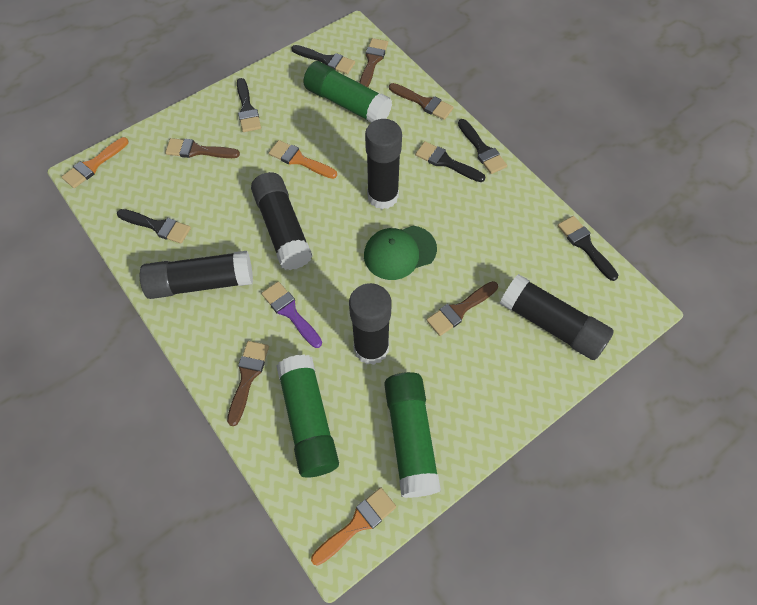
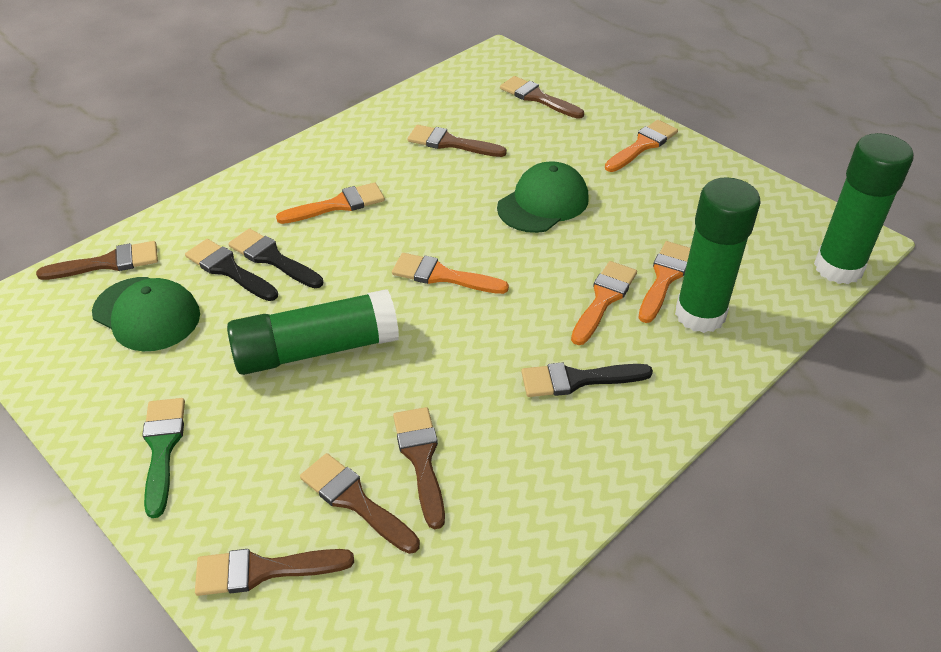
black brush: [117,209,191,244] [237,78,261,132] [291,45,355,74] [415,141,486,182] [458,119,507,174] [557,216,618,281] = 6 -> [185,239,278,301] [228,228,323,288] [521,362,653,397] = 3
black glue stick: [140,251,253,299] [251,172,312,270] [349,283,392,365] [365,119,402,209] [500,274,614,360] = 5 -> none = 0
brown brush: [165,138,240,158] [227,341,269,426] [359,38,388,87] [389,83,454,120] [427,281,498,336] = 5 -> [36,241,158,280] [195,549,354,596] [300,453,420,554] [393,407,445,529] [408,125,507,157] [500,76,584,119] = 6
green brush: none = 0 -> [142,398,185,518] = 1
green cap: [364,226,437,280] = 1 -> [92,277,200,351] [497,161,589,233] = 2
orange brush: [62,137,128,188] [269,140,337,179] [311,487,396,566] = 3 -> [276,182,385,224] [392,253,509,294] [571,261,637,345] [605,120,678,172] [638,241,690,323] = 5
purple brush: [261,281,322,348] = 1 -> none = 0

